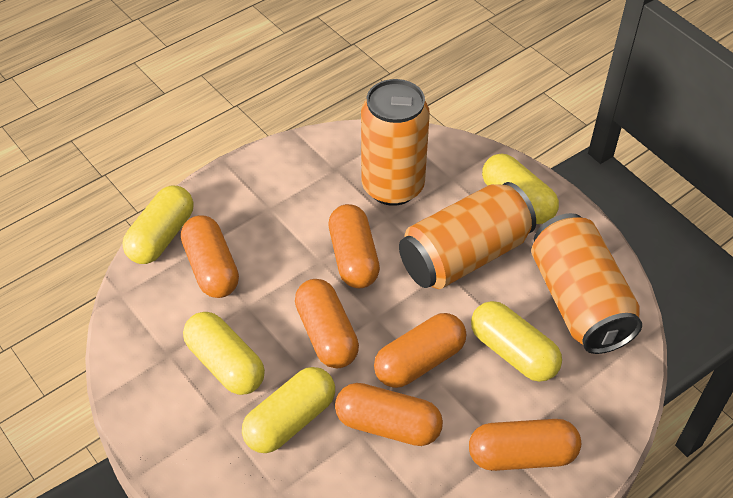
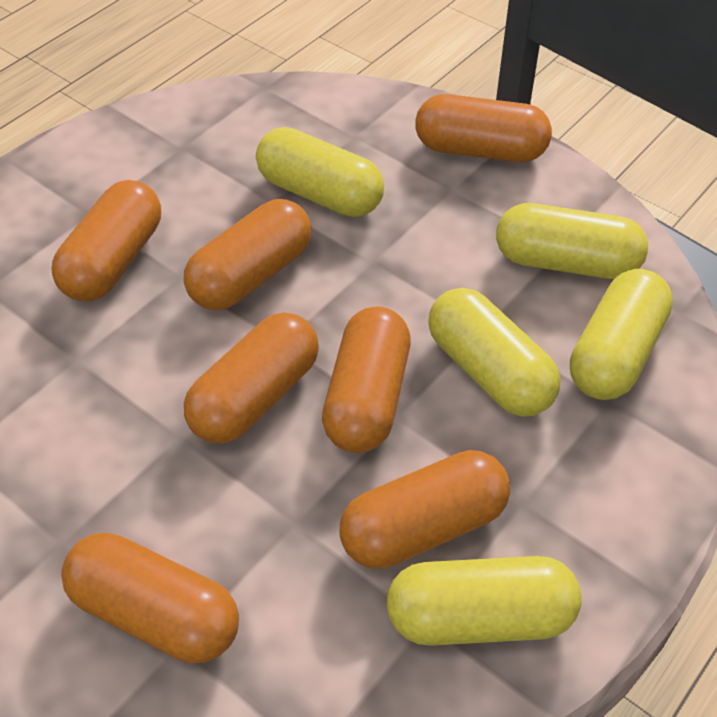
orange can: [361,79,430,206] [399,182,536,289] [531,213,642,354] = 3 -> none = 0
orange capsule: [181,216,239,298] [295,279,359,368] [329,204,380,288] [335,383,443,446] [374,313,466,388] [469,419,581,471] = 6 -> [51,180,161,301] [61,533,239,663] [184,199,311,310] [184,312,319,444] [322,306,410,453] [340,450,510,569] [415,94,552,162] = 7

